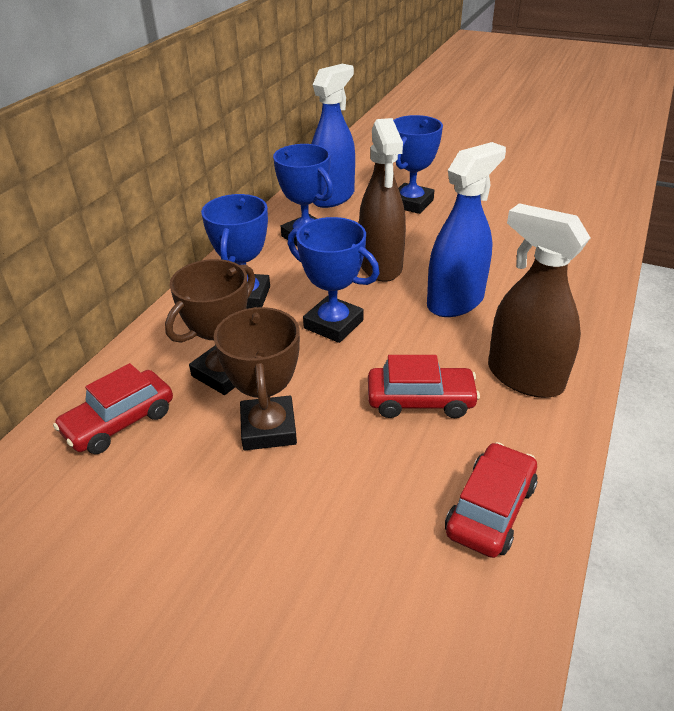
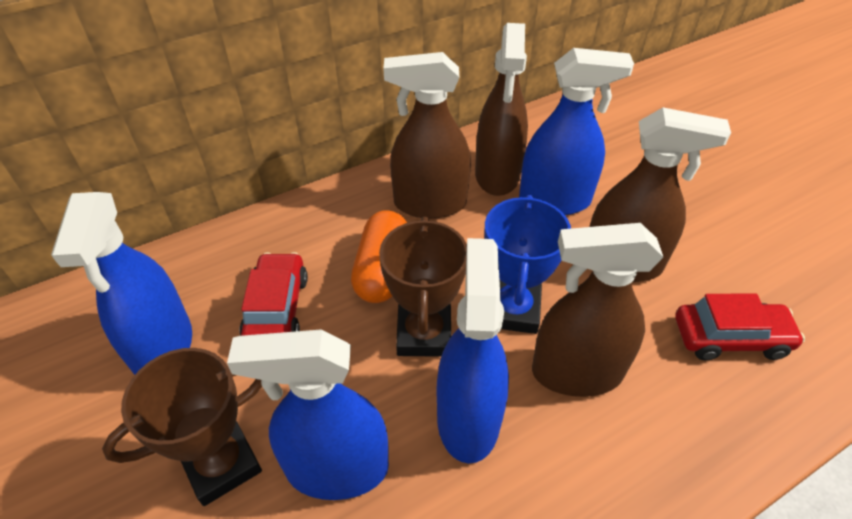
blue spray bottle: [311,64,355,208] [427,142,506,317] = 2 -> [51,192,192,375] [227,330,389,500] [437,238,509,464] [519,48,634,215] = 4
blue trophy: [201,194,270,309] [273,144,333,246] [287,217,380,343] [393,115,443,214] = 4 -> [484,195,571,334] = 1
brown spray bottle: [359,118,406,282] [488,203,590,398] = 2 -> [383,52,471,219] [475,23,528,196] [532,223,663,397] [590,107,731,282] = 4
orange capsule: none = 0 -> [351,210,407,303] = 1
red car: [53,363,173,454] [368,355,480,418] [445,442,538,558] = 3 -> [239,252,308,336] [675,293,805,360] = 2

